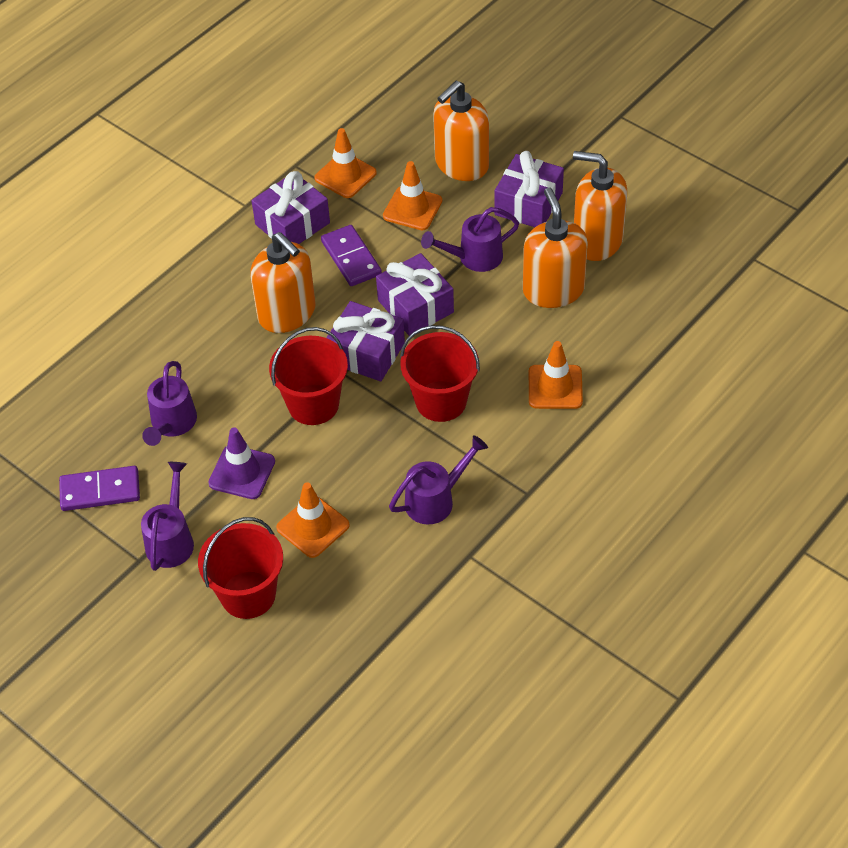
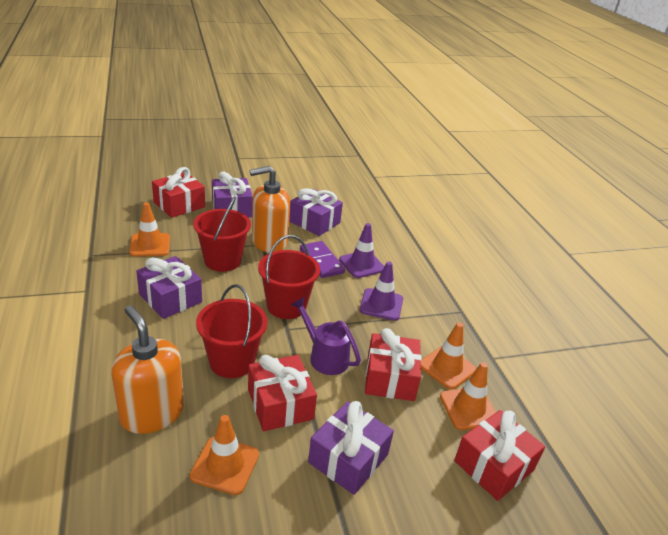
orange soap dispenser: [250,232,316,333] [433,81,489,181] [523,187,588,308] [573,151,627,261] = 4 -> [111,306,184,434] [249,166,290,253] = 2
purple domino: [59,466,140,511] [321,225,382,286] = 2 -> [300,241,345,278] = 1
purple traffic cone: [208,427,275,499] = 1 -> [339,223,385,278] [359,261,403,321] = 2
purple watering can: [141,462,194,571] [142,361,197,446] [389,435,488,524] [421,207,519,272] = 4 -> [291,297,361,375] = 1
red gift: none = 0 -> [152,167,205,218] [248,355,317,431] [365,328,422,401] [454,410,545,501] = 4

